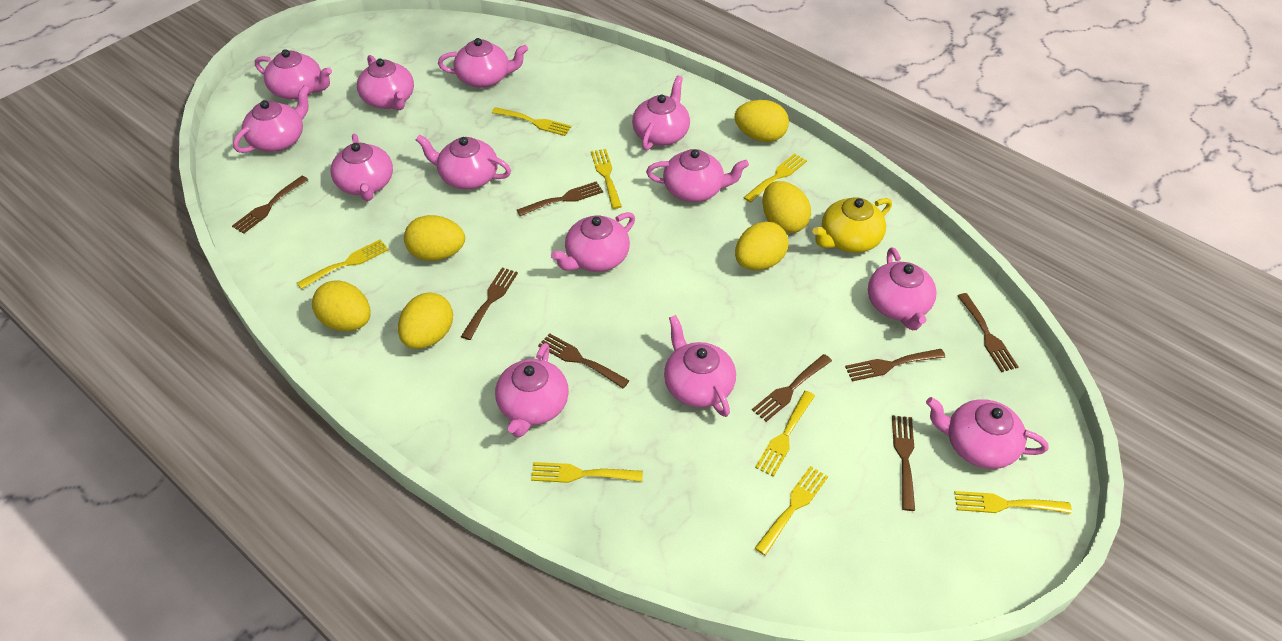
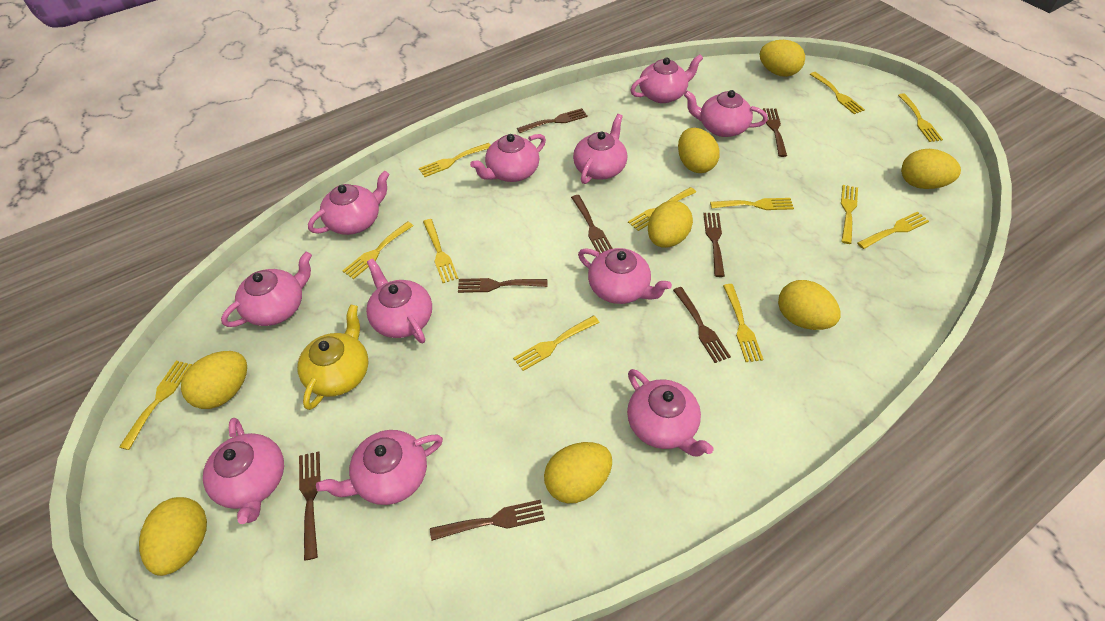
pink teapot: [233,85,310,153] [255,49,332,100] [331,134,393,201] [357,55,414,111] [416,135,511,189] [438,38,528,88] [495,343,569,437] [551,212,635,272] [632,76,690,150] [646,149,749,202] [664,315,736,417] [868,248,937,330] [926,397,1048,469] = 13 -> [203,418,284,524] [221,252,312,327] [308,170,390,235] [316,430,443,505] [366,259,432,343] [470,134,546,182] [573,114,627,184] [578,248,672,304] [627,369,713,457] [630,54,703,103] [684,90,768,137] = 11
yellow egg: [312,281,371,331] [398,293,453,349] [404,215,465,261] [735,100,789,142] [735,221,789,270] [762,181,811,233] = 6 -> [139,497,207,576] [181,351,247,409] [544,442,612,503] [648,201,693,248] [678,128,720,173] [759,40,805,77] [778,280,841,330] [901,149,961,189] = 8
yellow fork: [297,240,389,289] [492,107,572,136] [531,462,643,483] [591,149,622,209] [743,153,807,203] [755,391,815,477] [755,466,828,555] [955,491,1072,514] = 8 -> [119,361,192,450] [343,221,413,279] [419,143,490,177] [423,219,458,283] [513,316,600,371] [628,187,696,231] [710,198,794,210] [723,284,764,362] [810,72,865,114] [841,185,858,244] [857,212,929,249] [898,93,943,142] = 12

